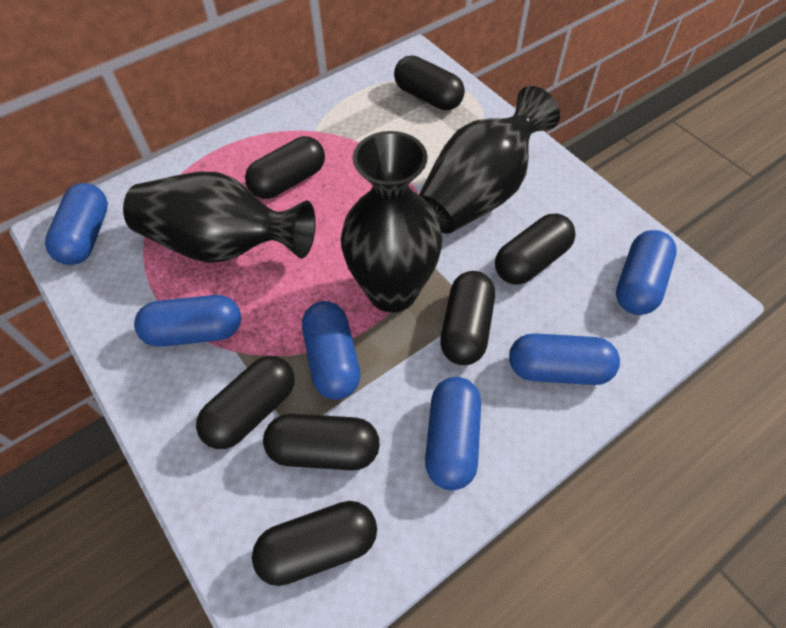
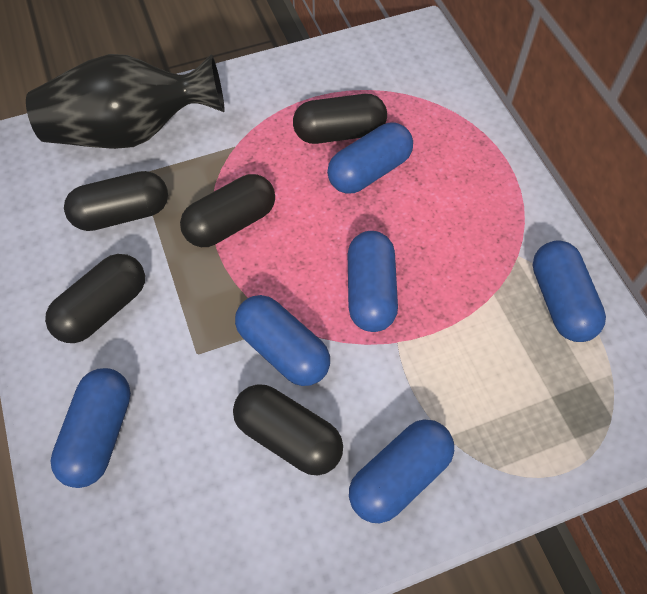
black capsule: [196,356,295,449] [245,136,325,199] [252,501,377,586] [263,414,380,470] [394,55,465,110] [440,271,495,365] [495,213,576,285] = 7 -> [45,254,145,343] [64,171,168,231] [180,174,275,247] [233,384,343,475] [293,94,387,144] = 5
black vase: [123,172,316,263] [341,131,443,313] [419,86,560,234] = 3 -> [26,54,225,149] = 1

